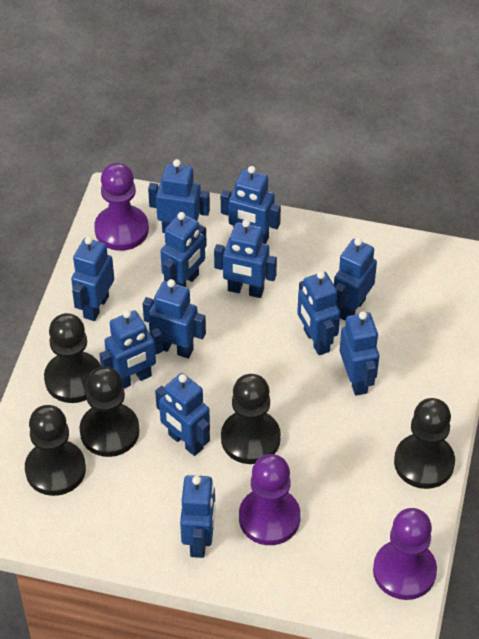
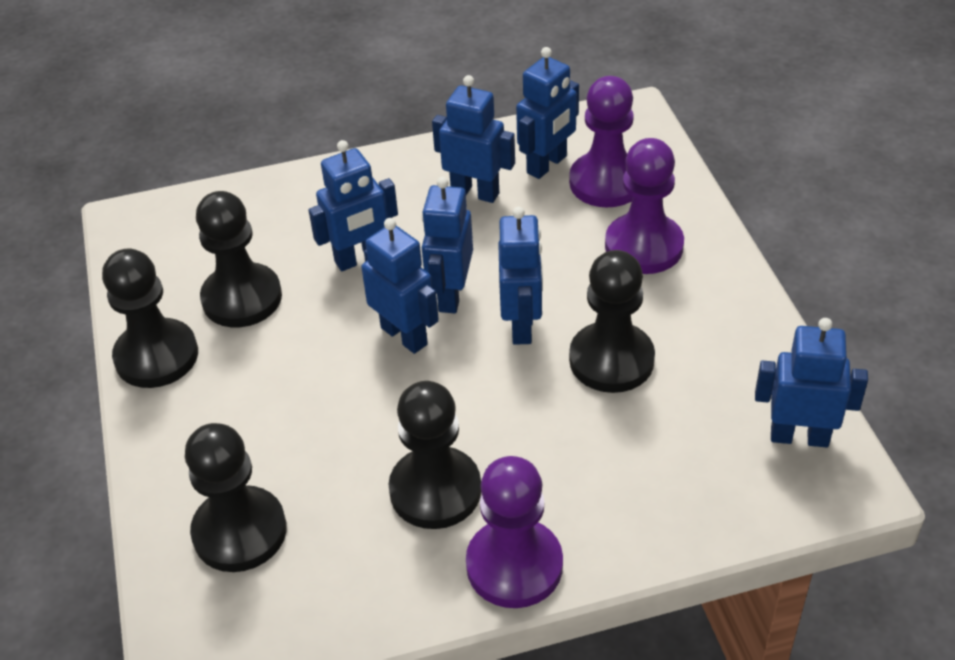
blue robot: [71,237,114,321] [99,310,163,388] [143,279,206,359] [148,159,210,233] [155,373,210,456] [160,212,207,287] [180,475,215,558] [214,219,277,298] [221,166,281,244] [297,271,340,355] [334,238,377,321] [340,311,379,396] = 12 -> [309,140,398,271] [361,218,439,354] [422,177,473,313] [432,75,515,203] [498,207,543,345] [516,47,579,179] [755,318,868,448] = 7

